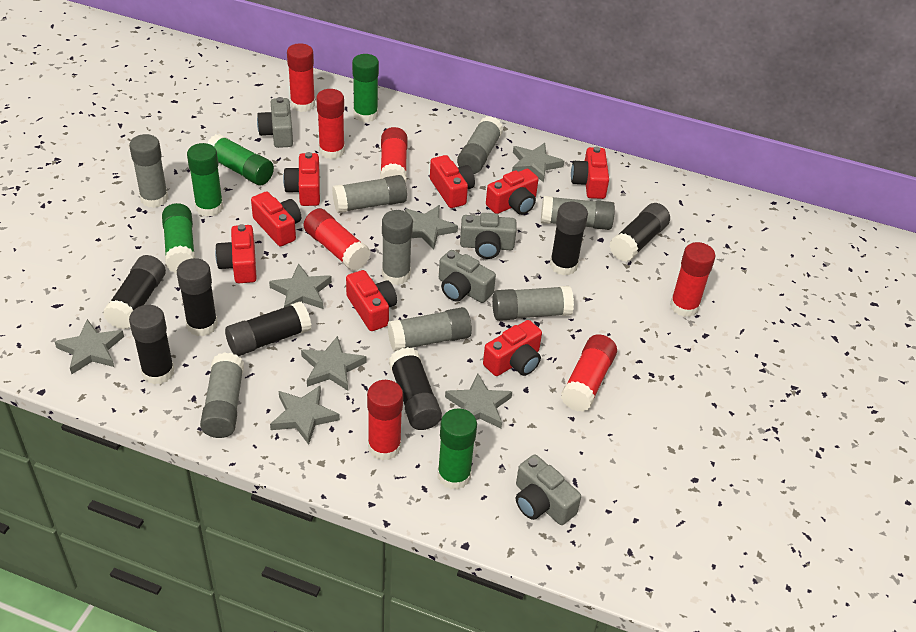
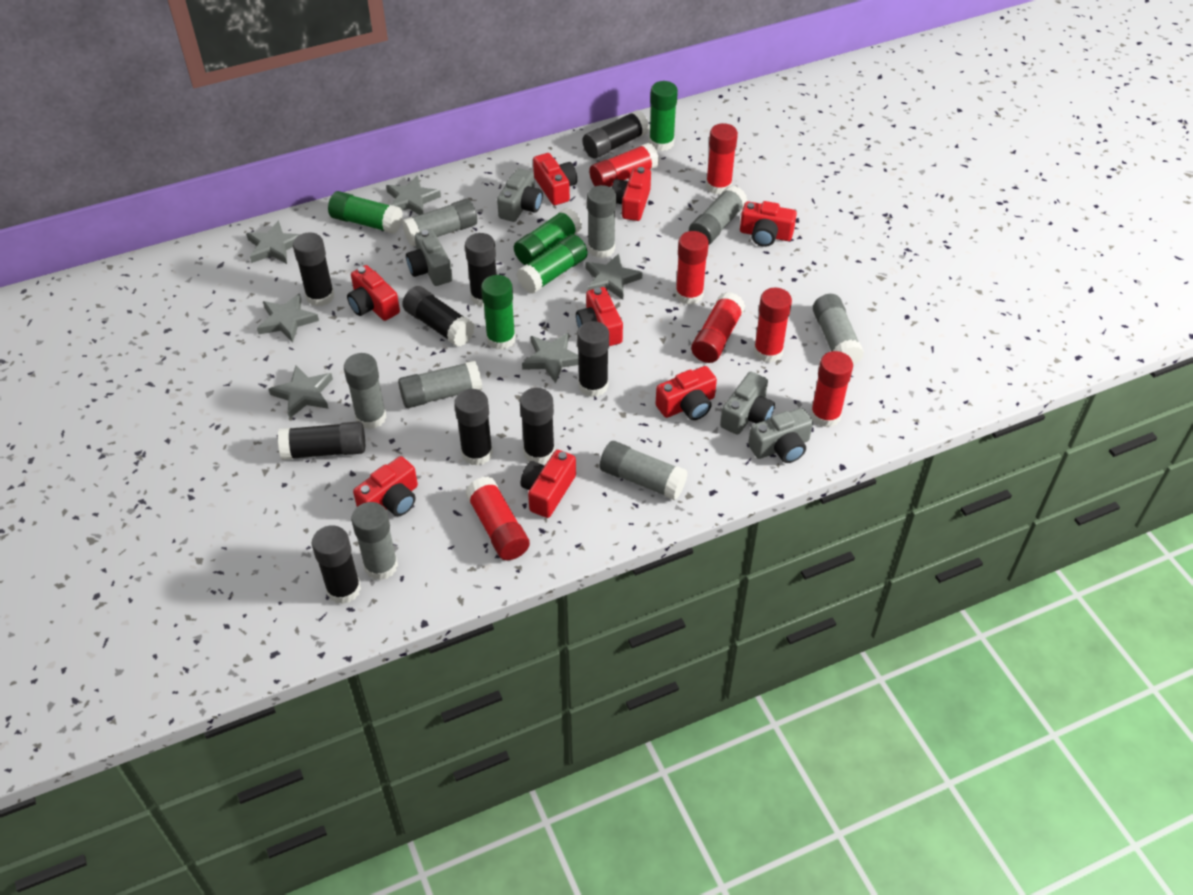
black glue stick: [103,255,166,330] [129,305,174,385] [177,258,218,336] [225,301,311,356] [389,347,442,430] [550,202,588,275] [609,203,670,262] = 7 -> [278,421,365,460] [293,232,334,307] [312,525,361,604] [402,286,475,347] [454,389,493,466] [465,233,497,307] [520,388,555,464] [577,321,609,397] [583,110,649,159] = 9
grey star: [55,319,124,374] [269,263,332,309] [270,385,340,445] [301,336,366,391] [405,205,458,249] [445,373,512,429] [512,143,564,183] = 7 -> [246,220,301,264] [257,293,319,343] [269,365,333,419] [386,175,441,215] [522,333,579,383] [585,253,642,300] = 6

